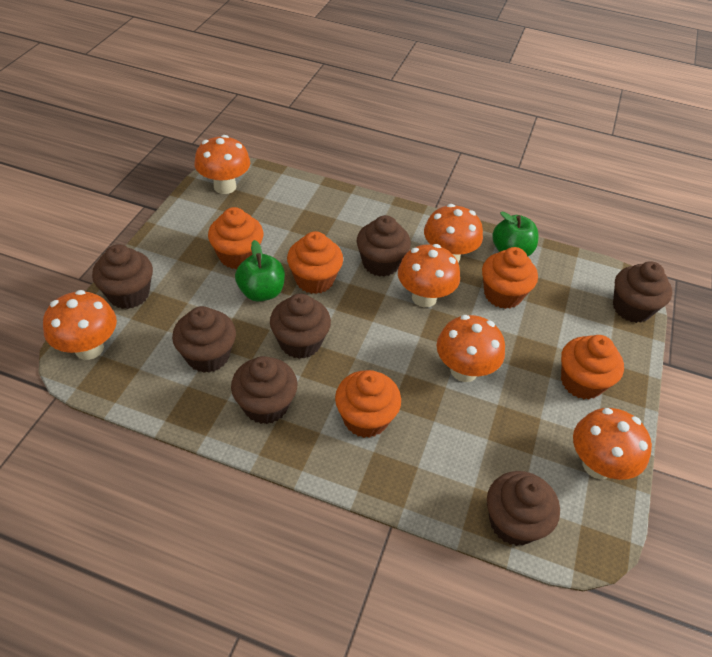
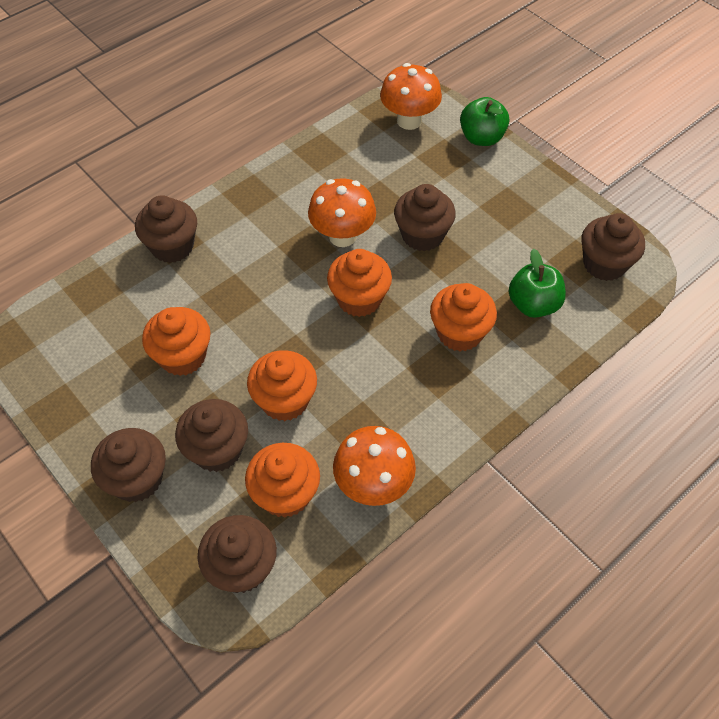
brown cupcake: [92,244,153,309] [172,306,236,373] [231,356,297,424] [270,293,331,359] [357,215,411,277] [487,471,560,546] [613,261,672,323] = 7 -> [91,428,166,502] [135,195,197,263] [175,399,248,472] [198,515,277,593] [394,184,456,251] [582,213,645,281] = 6
orange mushroom: [43,290,117,360] [194,135,250,194] [398,244,460,307] [424,204,483,263] [436,315,505,382] [573,408,652,480] = 6 -> [308,178,376,247] [333,426,416,506] [380,63,442,130] = 3

